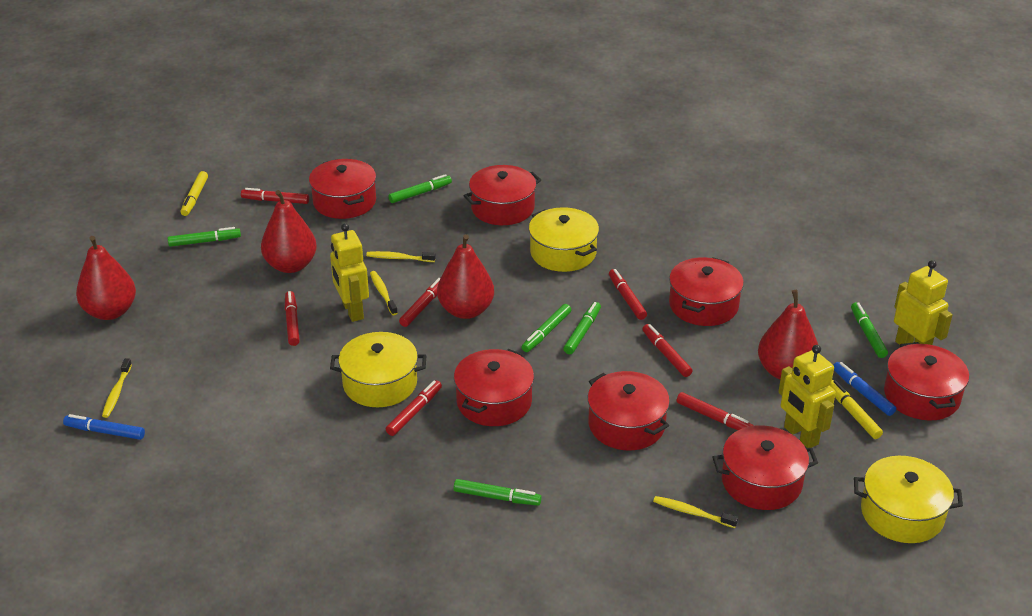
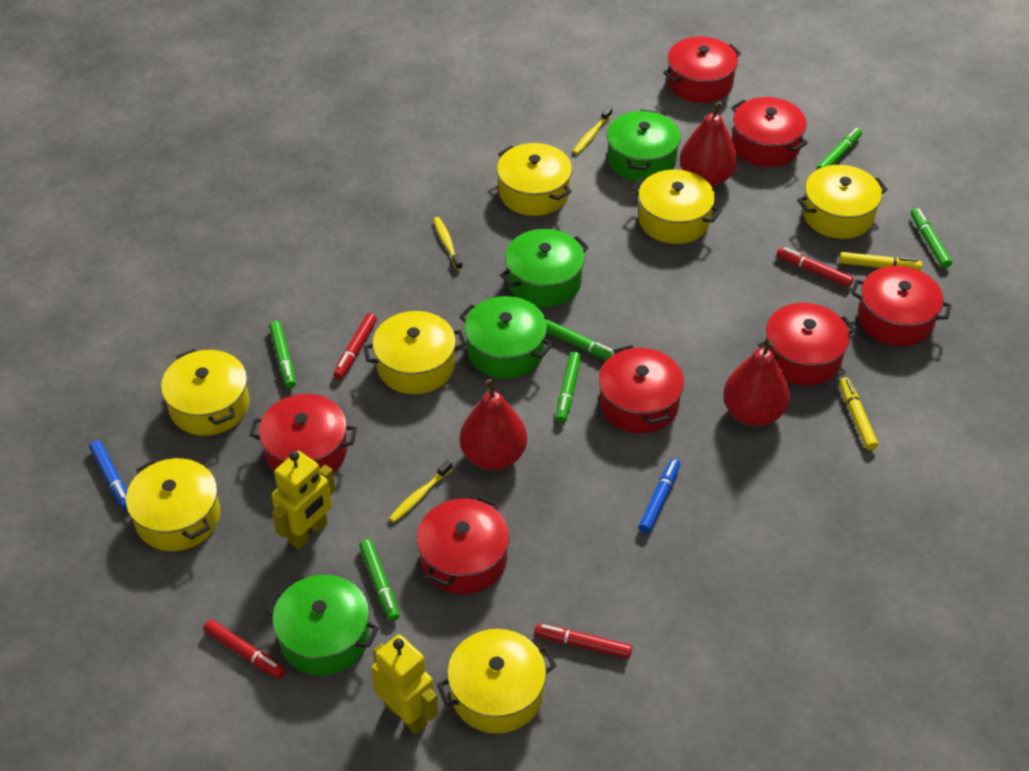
green pot: none = 0 -> [264,575,379,676] [459,296,553,379] [500,229,589,307] [607,110,681,181] = 4
red marker: [241,188,309,204] [285,291,300,346] [386,380,442,436] [399,278,440,327] [609,269,647,320] [643,324,692,377] [677,392,754,430] = 7 -> [203,619,286,679] [333,313,377,379] [534,624,632,659] [777,247,854,288] = 4
red pear: [76,236,136,320] [261,190,317,273] [437,234,494,319] [758,290,818,379] = 4 -> [460,379,527,470] [680,101,738,187] [723,340,790,426] = 3
yellow pot: [330,332,427,407] [529,207,599,272] [854,456,963,543] = 3 -> [126,458,220,551] [161,349,249,436] [363,311,465,394] [437,629,556,734] [497,143,572,216] [632,169,722,244] [797,165,888,239] = 7
yellow robot: [330,223,369,322] [778,345,836,448] [894,260,953,345] = 3 -> [272,451,335,549] [371,634,438,734] = 2
yellow toothbrush: [102,358,132,418] [366,251,436,262] [370,271,398,315] [653,496,738,528] = 4 -> [389,460,453,523] [433,217,463,271] [573,107,612,154] = 3

